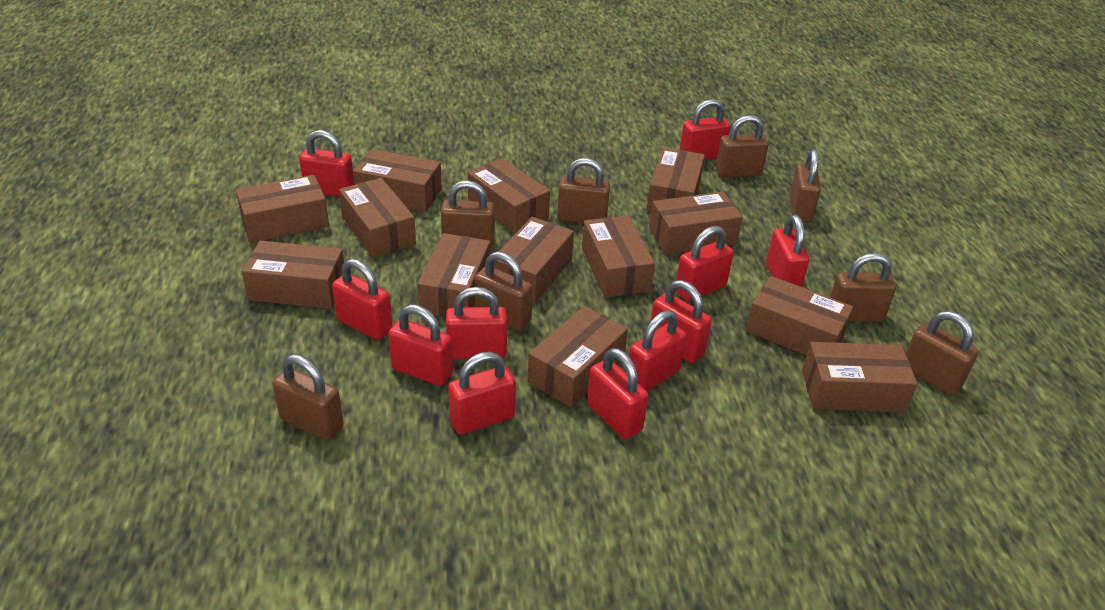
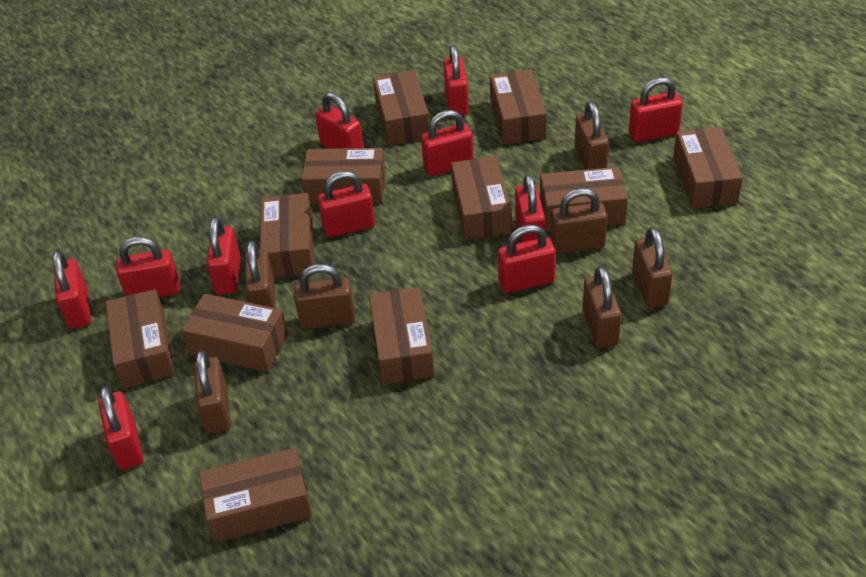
brown box: [236,175,329,243] [242,240,344,309] [339,178,416,258] [353,149,442,212] [418,233,490,317] [468,158,550,234] [494,217,574,303] [528,306,628,408] [582,215,655,298] [646,147,705,212] [649,192,743,255] [746,276,854,355] [802,342,918,412] = 13 -> [105,289,175,388] [182,293,288,372] [199,448,312,543] [260,193,314,277] [301,148,386,204] [369,287,434,385] [373,70,429,146] [451,156,511,240] [490,69,547,144] [540,167,628,231] [673,127,743,208] = 11
brown padlock: [272,354,344,441] [441,180,495,248] [475,251,533,331] [557,158,610,223] [715,115,769,178] [789,149,821,223] [830,253,896,322] [906,311,978,395] = 8 -> [194,350,231,434] [245,240,276,308] [294,264,355,329] [550,188,607,254] [575,101,609,170] [582,266,621,348] [632,227,673,308] = 7

